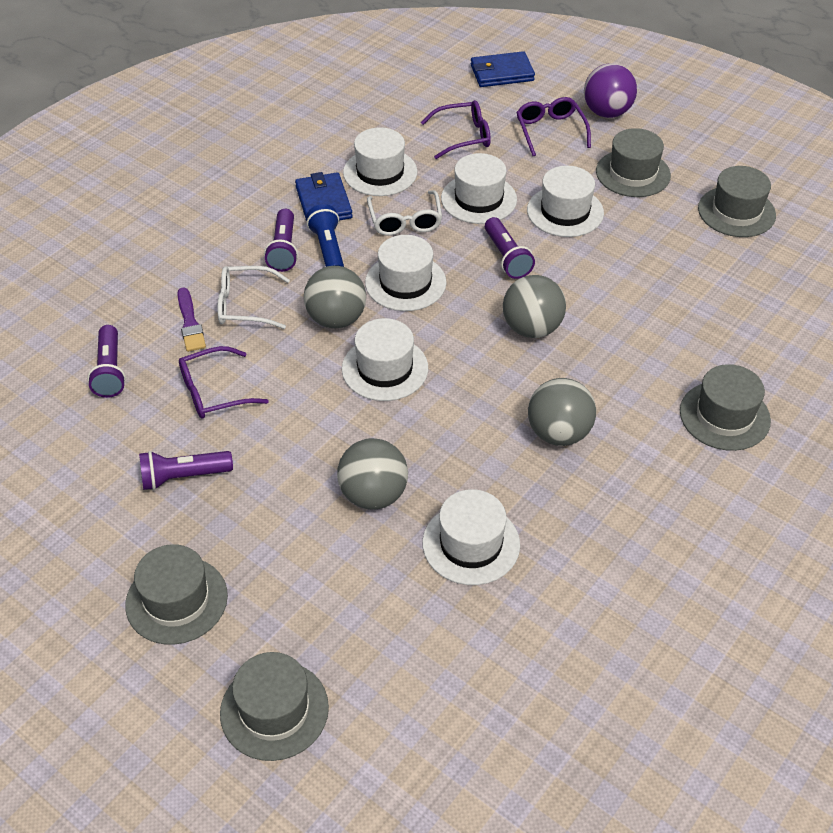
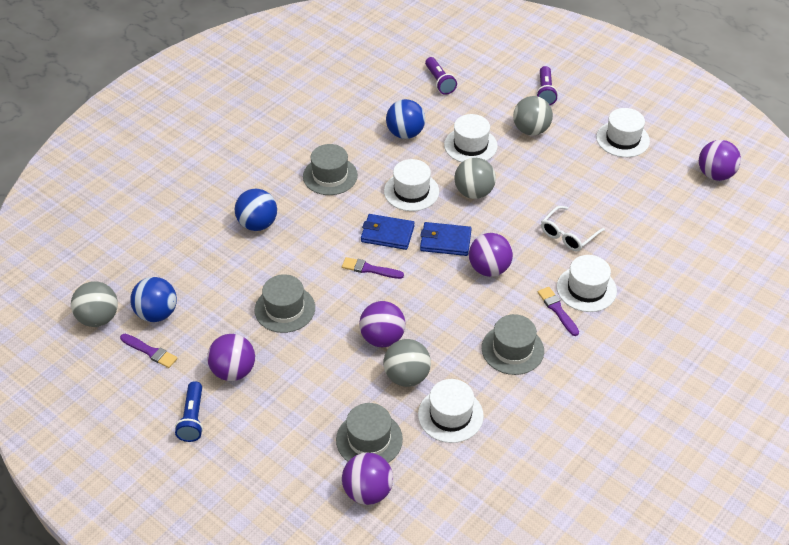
blue ball: none = 0 -> [130,277,177,322] [235,189,277,231] [386,99,425,139] = 3
grey hat: [125,544,228,645] [220,652,329,761] [596,128,671,197] [680,364,771,451] [698,166,776,237] = 5 -> [255,274,315,333] [303,144,358,195] [336,403,403,463] [482,314,544,375] = 4
purple ball: [584,63,637,118] = 1 -> [207,334,255,381] [342,453,393,505] [359,301,406,347] [469,233,513,277] [699,140,741,181] = 5
purple brush: [177,287,206,352] = 1 -> [120,334,178,368] [342,257,404,279] [538,287,579,336] = 3
purple flashlight: [87,325,126,398] [139,451,233,490] [264,209,298,272] [485,217,535,279] = 4 -> [425,57,457,95] [536,66,558,105] = 2
purple glasses: [179,346,269,419] [421,100,491,159] [516,97,591,156] = 3 -> none = 0
white glasses: [217,266,290,329] [367,190,442,236] = 2 -> [541,206,605,251] = 1
white hat: [342,318,428,401] [343,127,418,196] [365,235,447,311] [422,489,520,585] [441,153,517,224] [527,166,604,237] = 6 -> [384,159,439,211] [418,379,484,443] [444,114,498,162] [557,255,617,312] [596,108,650,157] = 5

